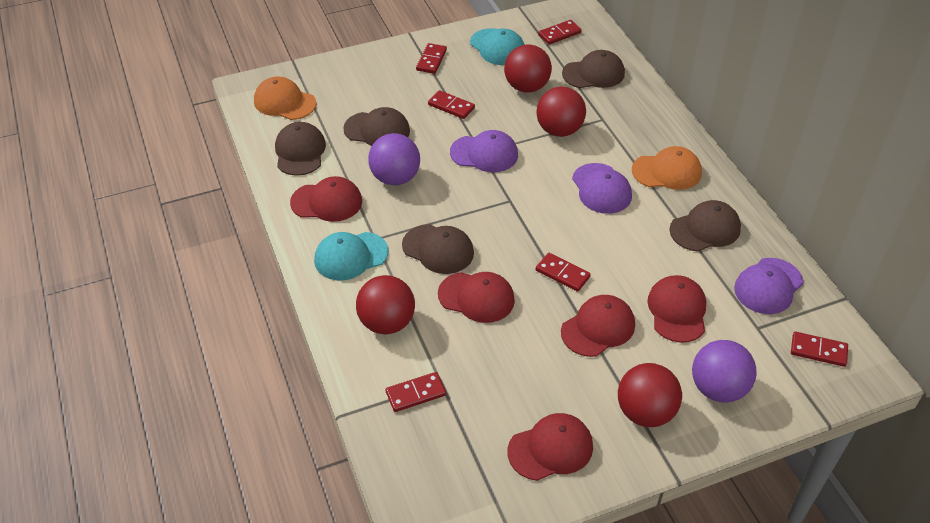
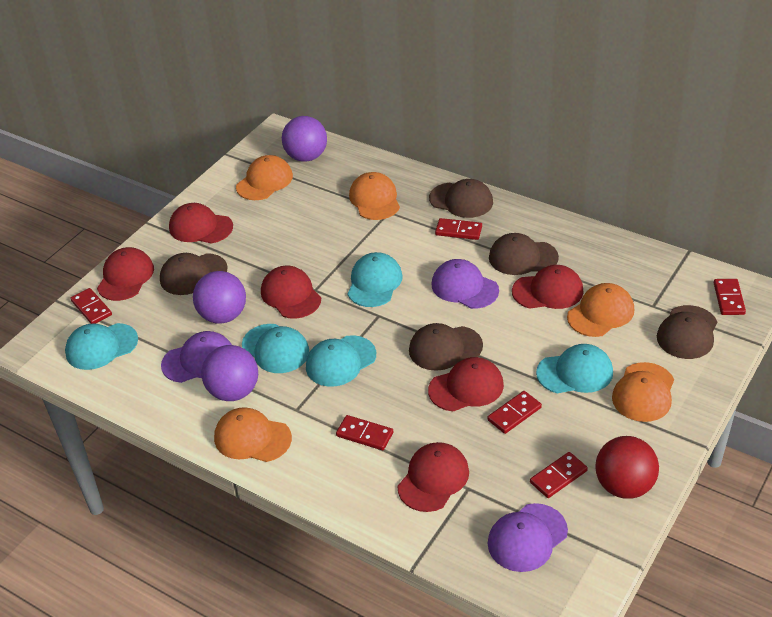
orange cap: [254,76,316,120] [632,146,702,190] = 2 -> [214,407,292,462] [236,155,293,200] [349,172,400,220] [567,283,634,337] [612,362,674,422] = 5
purple ball: [368,133,420,185] [692,340,757,403] = 2 -> [193,271,246,324] [201,345,258,401] [282,116,327,162] = 3
red ball: [356,275,415,334] [504,45,552,92] [536,87,586,137] [618,363,682,427] = 4 -> [595,436,659,499] = 1
red cap: [290,176,362,222] [438,272,515,323] [507,413,593,481] [561,295,635,357] [647,275,706,343] = 5 -> [97,247,154,301] [169,203,233,244] [261,266,321,319] [397,442,469,512] [428,357,504,411] [512,265,584,309] = 6
turquoise cap: [314,232,389,281] [470,28,525,65] = 2 -> [65,323,138,370] [242,324,310,373] [306,335,376,387] [348,252,403,307] [536,344,613,393] = 5

